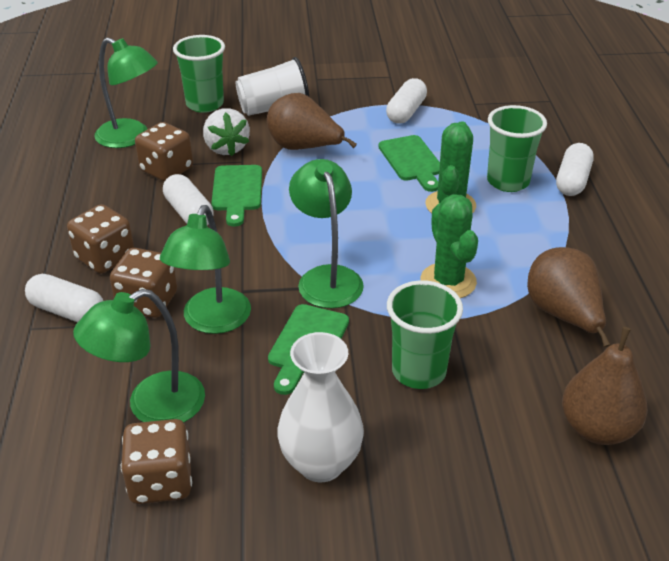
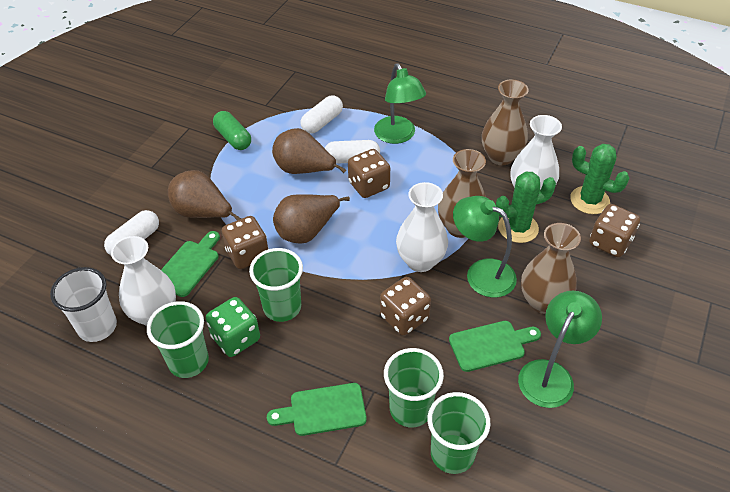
brown vase: none = 0 -> [438,149,486,238] [482,79,528,165] [521,223,581,314] = 3
green capsule: none = 0 -> [213,111,251,150] = 1
green cup: [173,35,225,113] [387,280,463,389] [487,105,547,192] = 3 -> [147,301,209,378] [249,248,303,322] [384,348,444,427] [428,392,490,474] = 4
green dice: none = 0 -> [206,297,260,357] = 1
green lamp: [73,289,205,422] [94,38,158,148] [160,205,251,334] [289,159,364,308] = 4 -> [374,63,426,144] [453,196,517,298] [518,291,602,408] = 3
white capsule: [25,274,103,323] [163,174,214,225] [386,78,427,124] [556,143,594,196] = 4 -> [104,210,159,255] [300,95,343,133] [325,140,380,164] = 3
white strawberry: [203,108,250,156] = 1 -> none = 0
white vase: [277,332,364,482] = 1 -> [111,236,176,326] [396,182,448,272] [511,115,562,190] = 3

